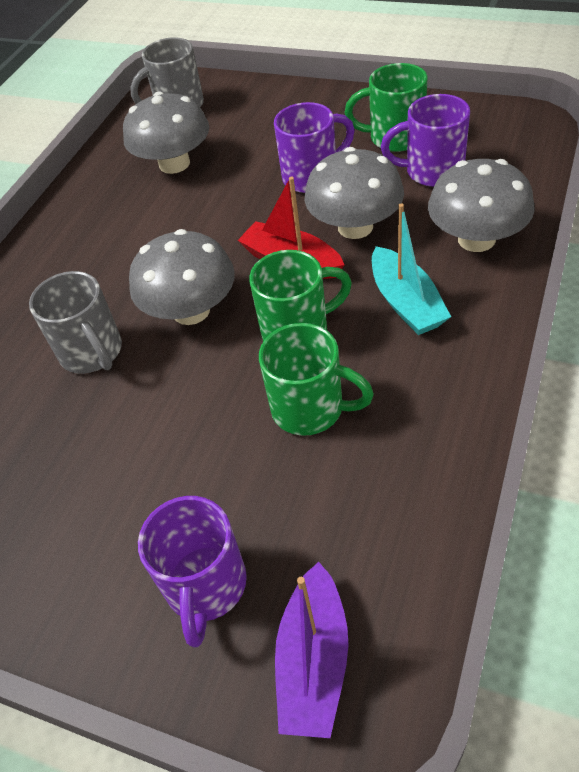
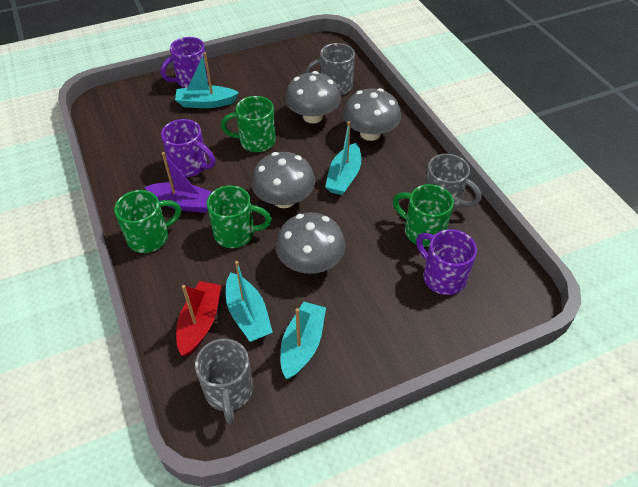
green mug: [249,250,352,341] [259,323,374,436] [345,63,428,152] = 3 -> [114,190,181,253] [207,185,272,248] [221,96,276,152] [393,184,454,247] = 4
grey mug: [29,271,122,374] [130,37,204,107] = 2 -> [195,338,253,424] [305,43,355,95] [424,154,482,213] = 3
turquoise boat: [372,203,451,335] = 1 -> [175,52,239,108] [226,261,273,342] [280,302,326,379] [325,121,361,195] = 4

